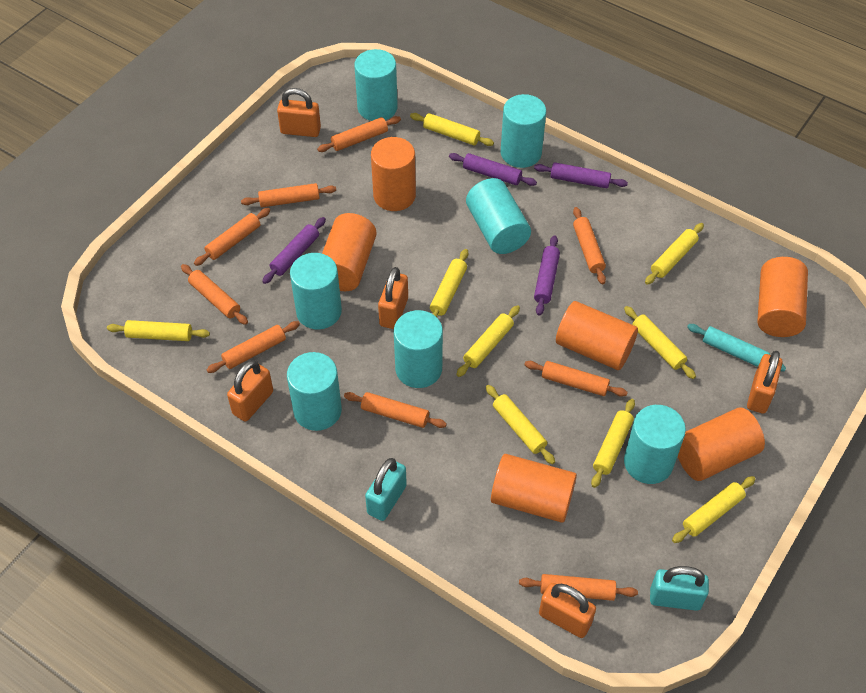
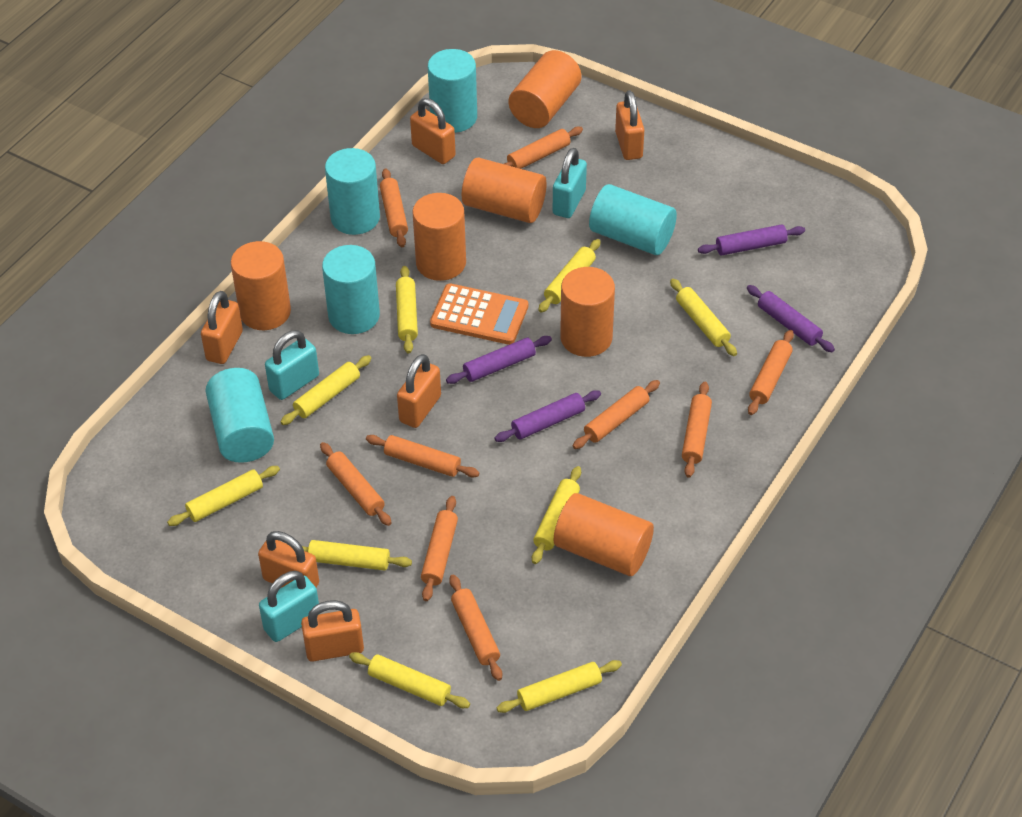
orange calculator: none = 0 -> [430,283,528,345] = 1
orange padlock: [227,360,273,422] [277,88,321,137] [378,267,408,329] [539,583,596,638] [747,351,782,414] = 5 -> [201,291,243,364] [258,531,319,587] [301,600,364,662] [397,354,441,428] [410,98,456,164] [615,90,644,160] = 6
turquoise cylinder: [287,352,342,431] [290,253,342,330] [354,49,398,121] [394,310,443,388] [466,178,531,254] [501,94,546,168] [624,405,686,484] = 7 -> [205,368,274,463] [322,245,380,334] [325,148,380,235] [428,49,477,133] [589,184,677,255] = 5
turquoise padlock: [365,458,407,521] [650,566,709,611] = 2 -> [259,571,319,642] [265,330,319,400] [553,148,587,218] = 3
turquoise rolling pin: [687,324,786,371] = 1 -> none = 0

